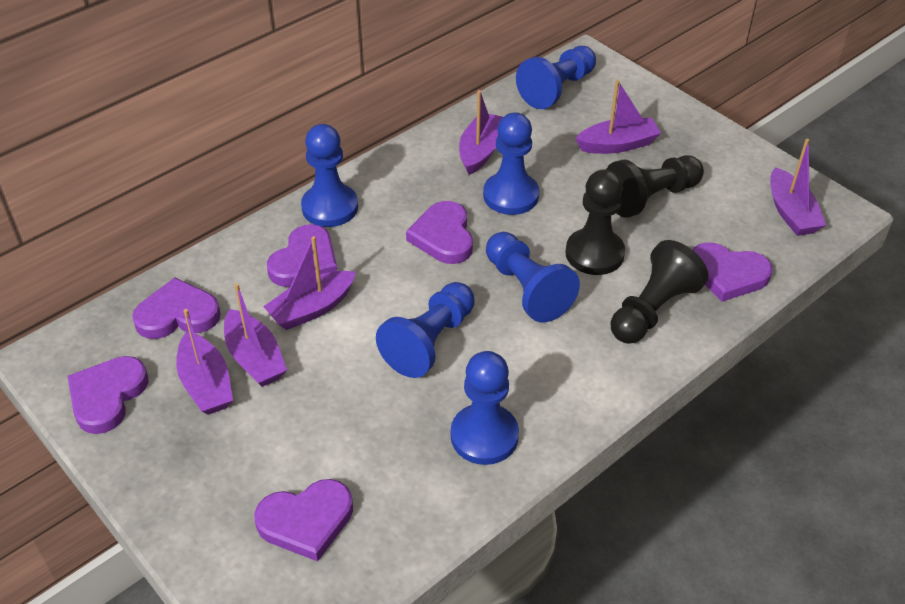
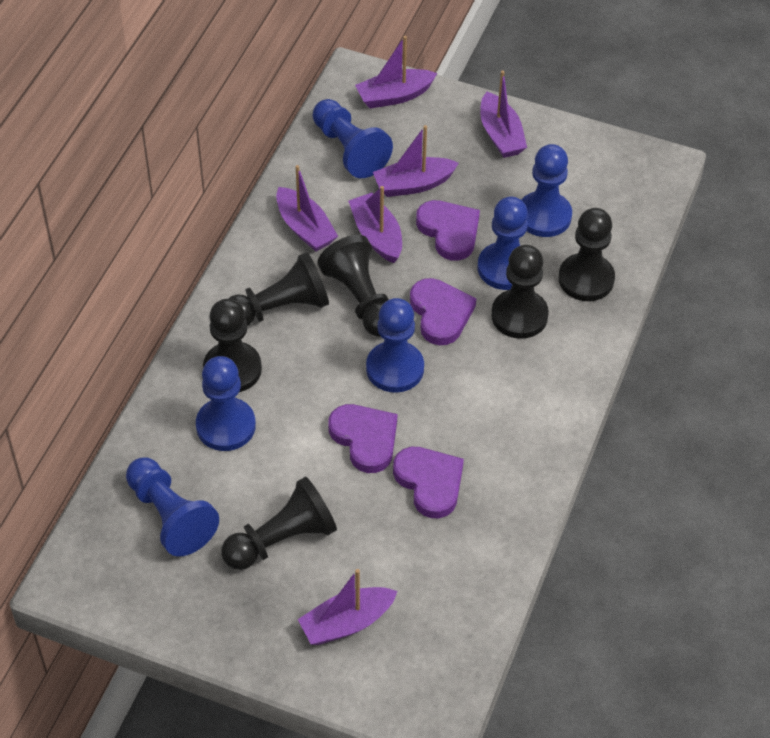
black pawn: [565,170,625,275] [606,155,704,218] [611,240,709,344] = 3 -> [203,299,262,392] [221,477,337,570] [228,252,329,326] [317,235,389,337] [491,245,549,339] [558,208,615,301] = 6
purple heart: [68,356,149,434] [132,278,221,339] [255,479,353,562] [267,224,337,287] [406,201,473,264] [693,242,773,302] = 6 -> [328,404,397,473] [393,447,464,518] [410,278,476,345] [416,200,480,261] = 4

